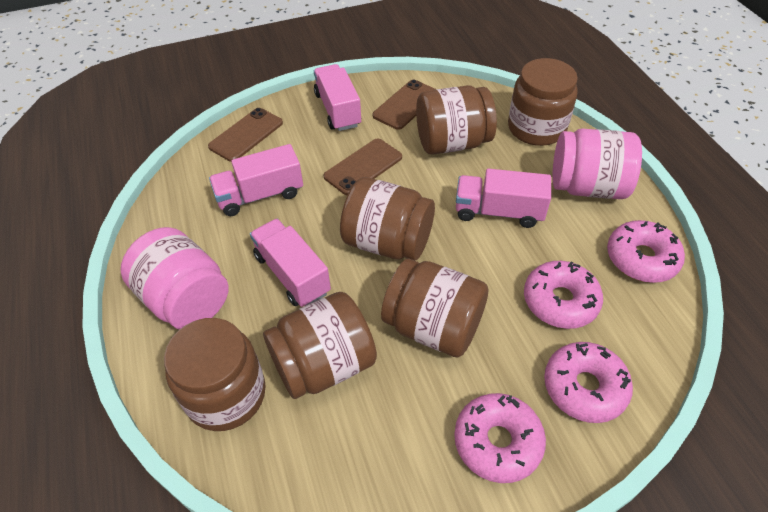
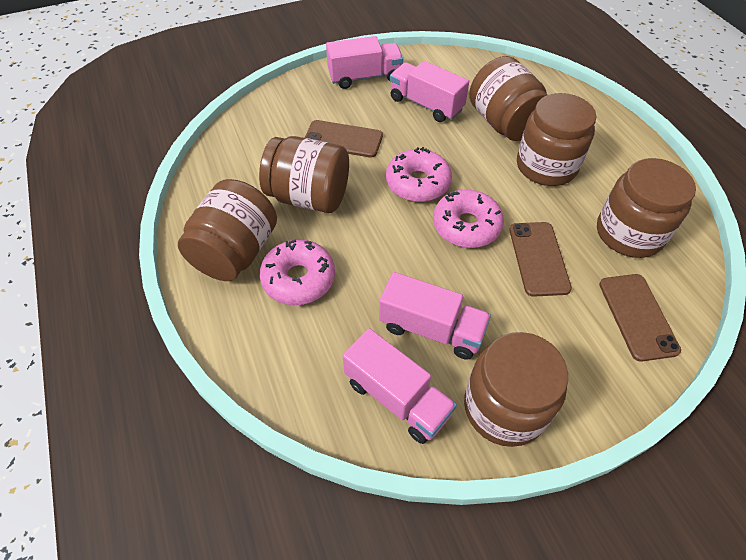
pink donut: [454,393,546,483] [524,261,603,329] [544,342,633,423] [607,220,685,283] = 4 -> [260,240,335,305] [386,147,452,202] [433,190,504,248] = 3
pink jar: [120,227,229,329] [552,129,642,199] = 2 -> none = 0

